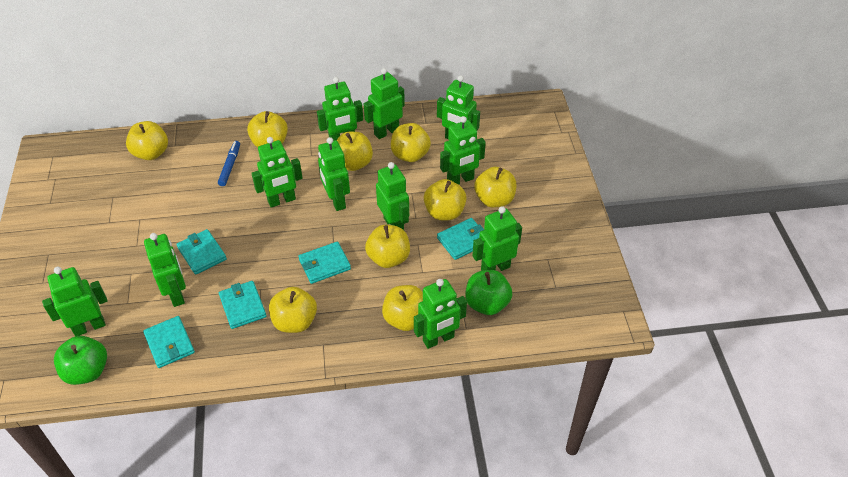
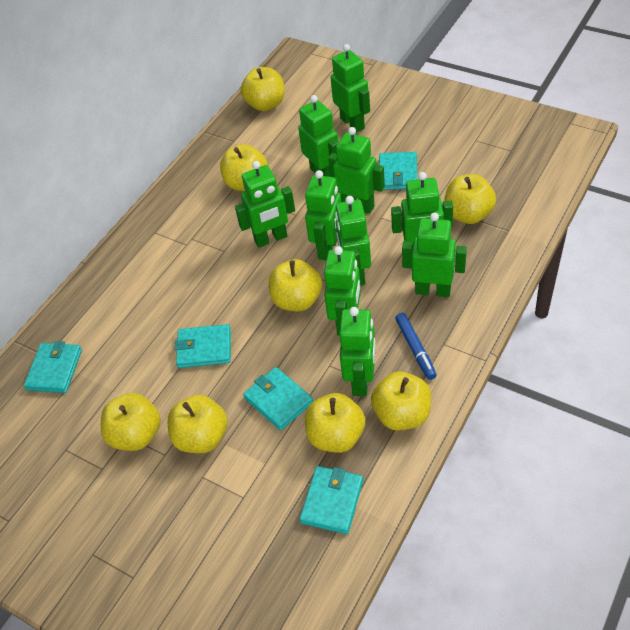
green apple: [54,336,107,385] [465,270,512,315] = 2 -> none = 0
green robot: [42,267,108,336] [144,233,186,307] [251,137,303,208] [317,77,363,141] [318,137,350,211] [364,68,405,139] [376,162,409,230] [414,279,467,349] [437,75,480,139] [440,116,486,185] [472,206,522,271] = 11 -> [235,161,295,248] [298,95,339,177] [305,170,341,260] [324,246,361,336] [328,127,385,214] [331,44,370,133] [335,196,371,286] [339,307,376,396] [391,172,453,246] [402,213,467,297] = 10
yellow apple: [126,121,168,160] [247,111,288,147] [269,287,317,333] [337,132,373,171] [365,225,410,268] [382,285,423,331] [391,123,431,162] [424,179,467,220] [474,167,516,208] = 9 -> [101,393,161,451] [167,395,228,453] [220,144,268,191] [241,67,285,111] [269,259,322,311] [305,393,365,453] [371,372,432,430] [444,174,496,224] = 8

